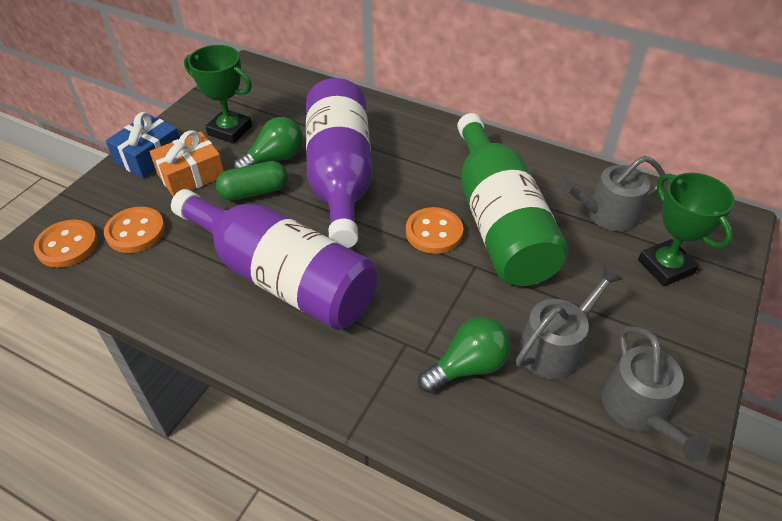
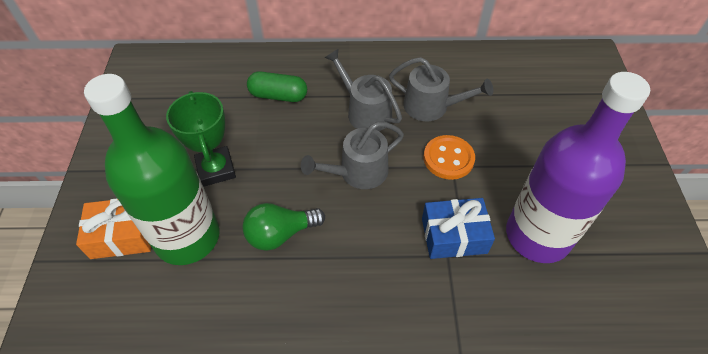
green light bulb: [234,117,303,169] [418,317,511,393] = 2 -> [242,203,325,251] = 1
green trophy: [184,45,252,144] [638,173,735,286] = 2 -> [166,91,236,187] = 1
orange button: [34,220,98,268] [104,207,165,253] [406,207,463,254] = 3 -> [424,135,475,180] = 1
purple bottle: [171,189,377,330] [306,78,373,248] = 2 -> [506,72,650,263] = 1

